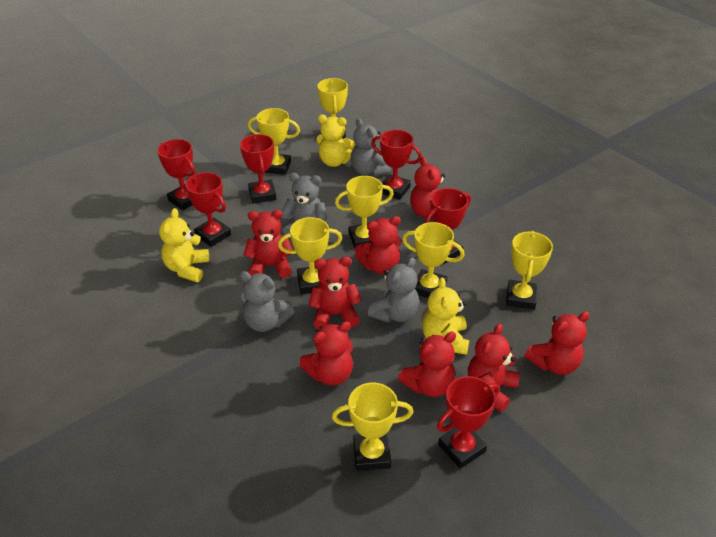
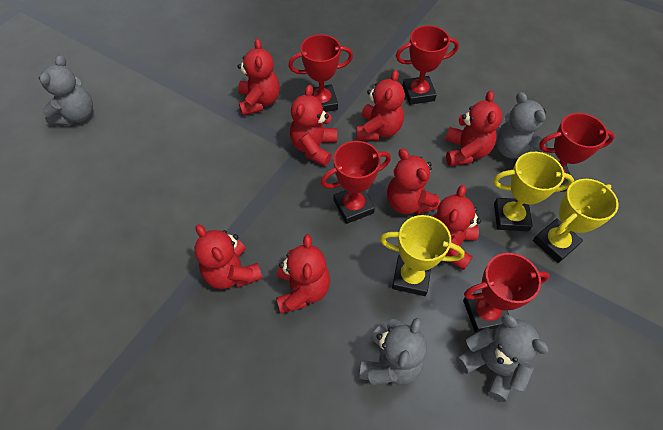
red trophy: [157,139,195,210] [185,172,231,247] [240,134,276,204] [371,130,422,200] [425,188,471,264] [437,376,500,469] = 6 -> [288,34,353,112] [321,141,391,224] [396,25,459,105] [463,253,550,333] [539,113,615,192] = 5
yellow teddy bear: [159,208,209,282] [316,115,356,167] [422,277,469,355] = 3 -> none = 0
yellow trophy: [248,108,300,175] [278,217,342,294] [317,78,348,139] [332,383,414,471] [335,176,394,248] [402,222,465,298] [506,231,553,310] = 7 -> [380,215,465,296] [493,152,574,231] [533,179,618,263] = 3

